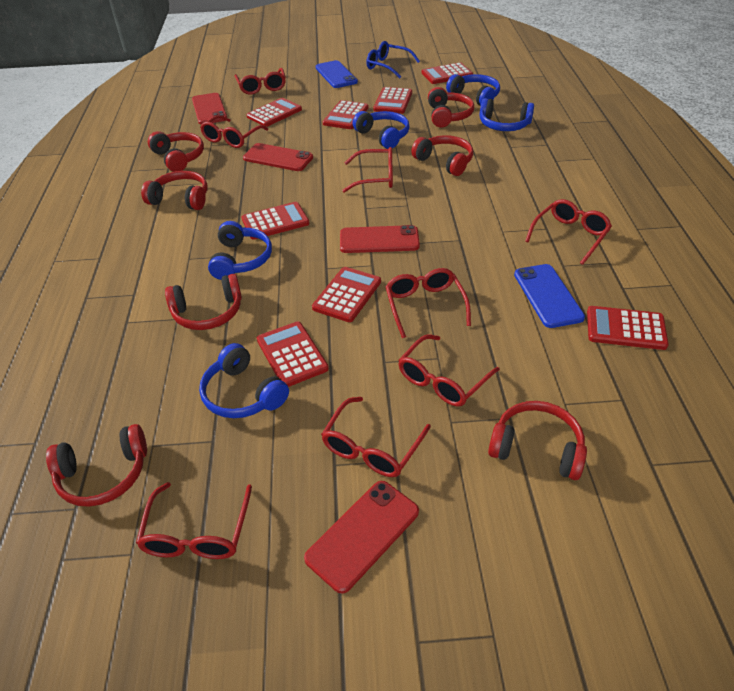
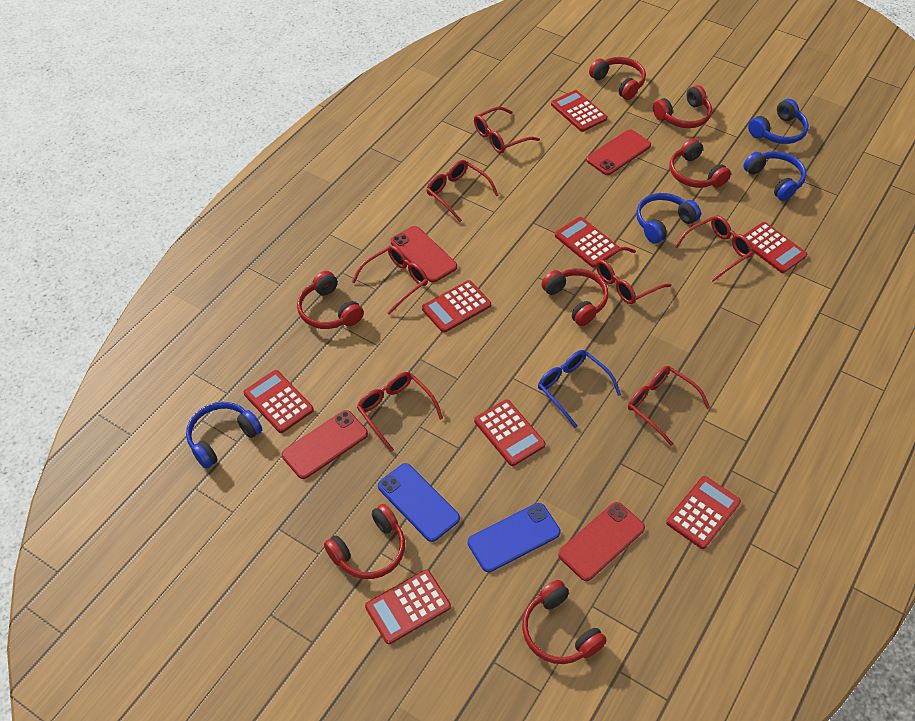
blue headphones: [199,343,289,418] [208,221,272,280] [353,111,409,149] [446,74,500,106] [480,98,534,131] = 5 -> [186,402,262,469] [636,193,701,244] [743,151,806,201] [748,99,809,144] = 4
red glasses: [136,482,252,559] [200,115,268,148] [235,68,286,94] [321,397,431,477] [342,147,393,192] [385,268,471,338] [398,334,500,407] [525,199,612,265] = 8 -> [352,245,428,315] [357,372,443,452] [426,160,498,222] [474,107,540,153] [596,247,672,304] [628,366,710,446] [674,216,753,282] = 7

